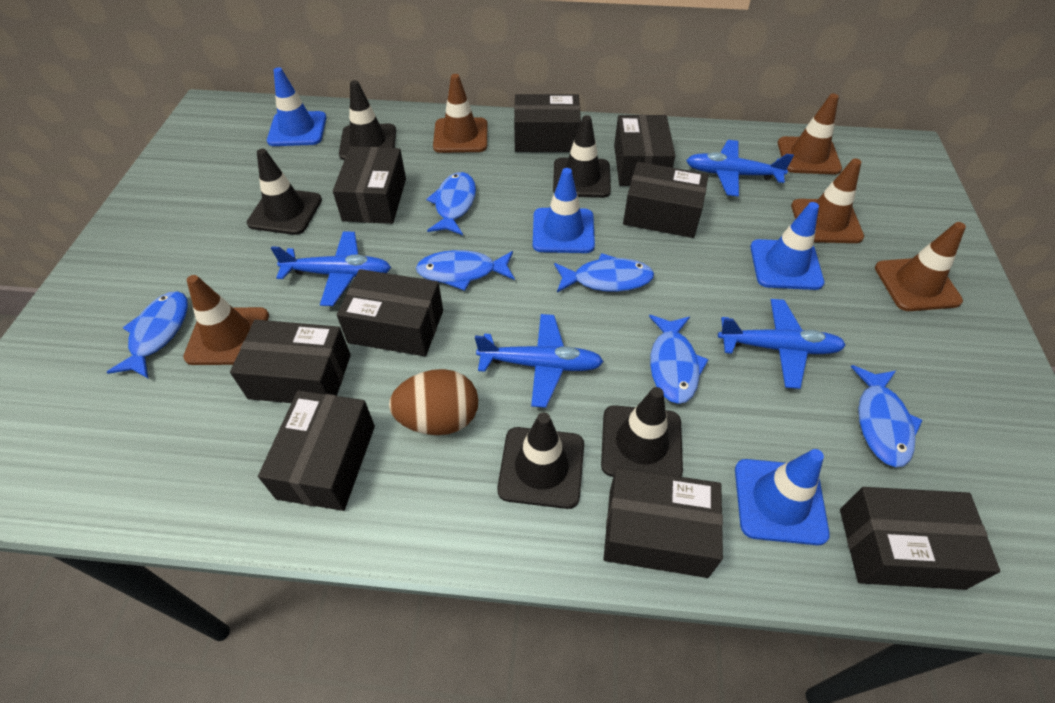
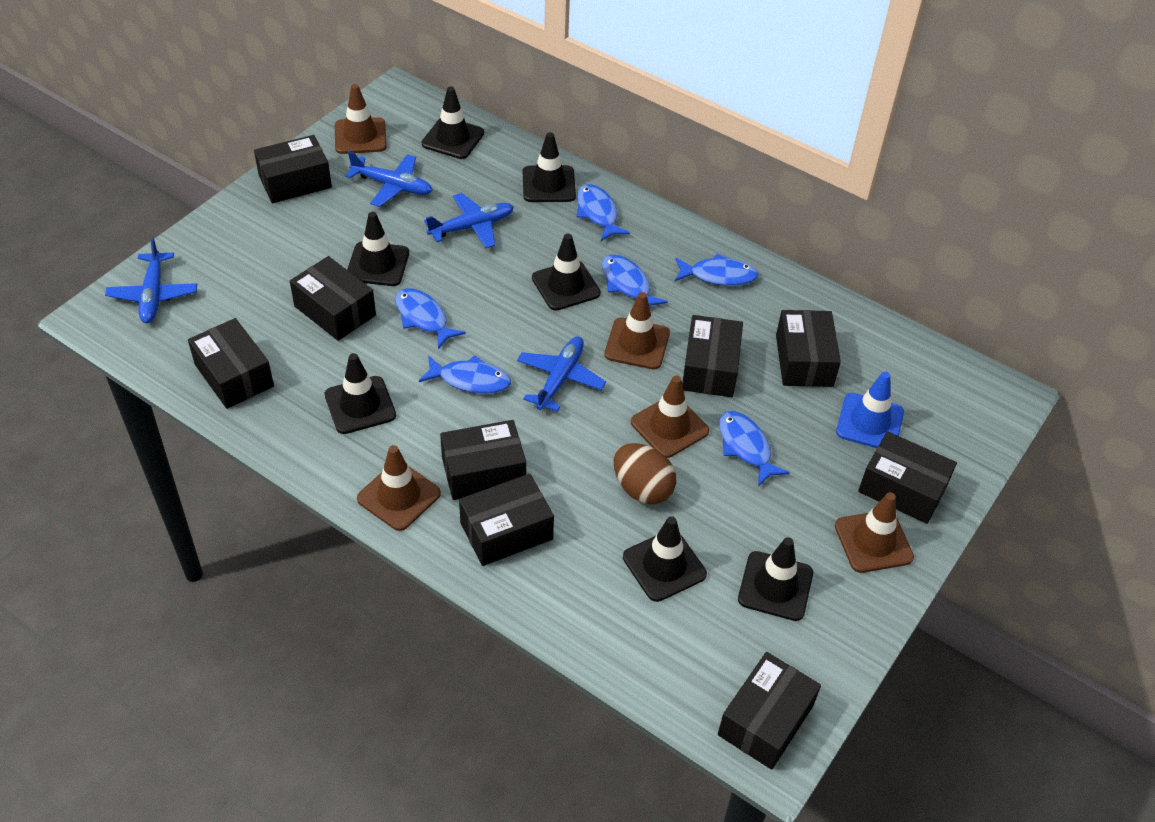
black traffic cone: [247,149,322,235] [339,80,396,160] [497,412,584,509] [553,115,611,198] [601,387,683,477] = 5 -> [325,353,396,434] [347,212,409,286] [422,86,484,159] [523,132,576,202] [532,234,601,311] [623,516,707,602] [738,537,813,621] = 7
blue traffic cone: [267,67,326,146] [533,168,595,253] [735,449,830,545] [750,202,824,290] = 4 -> [836,371,904,448] = 1

